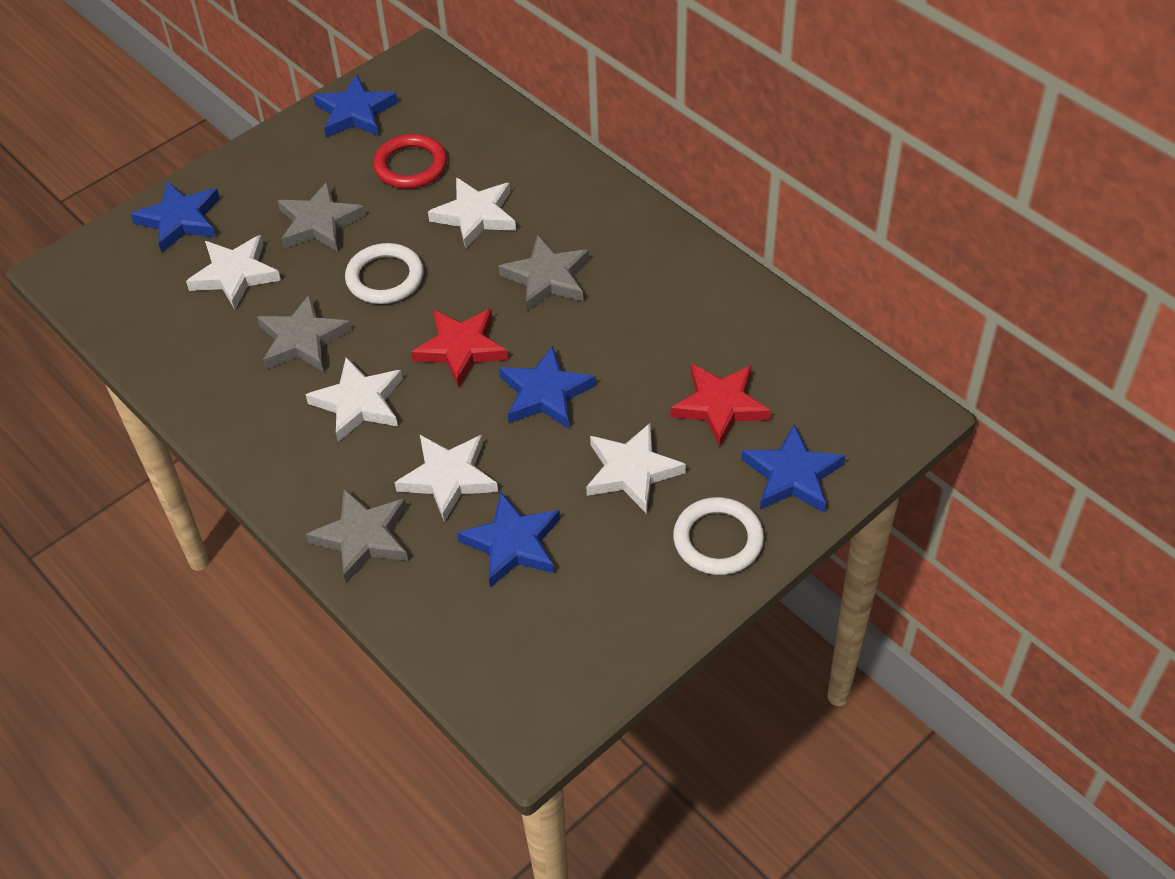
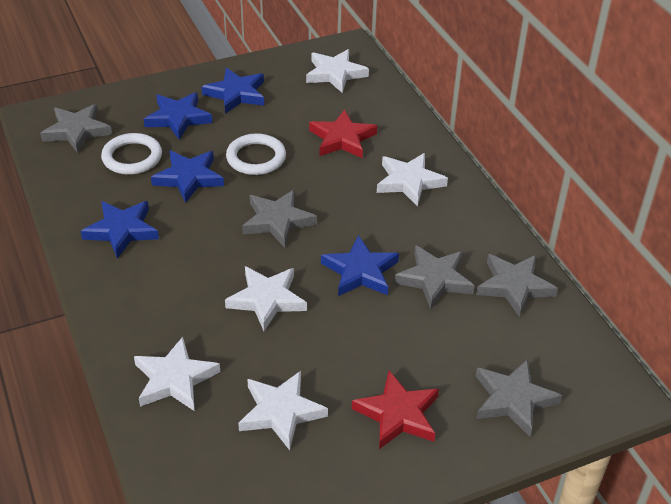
grey star: [257,294,352,372] [278,181,366,252] [306,489,408,583] [499,235,589,311] = 4 -> [40,104,112,153] [242,190,317,248] [394,245,475,309] [476,254,558,317] [476,359,562,437] = 5
red ring: [373,134,447,189] = 1 -> none = 0

